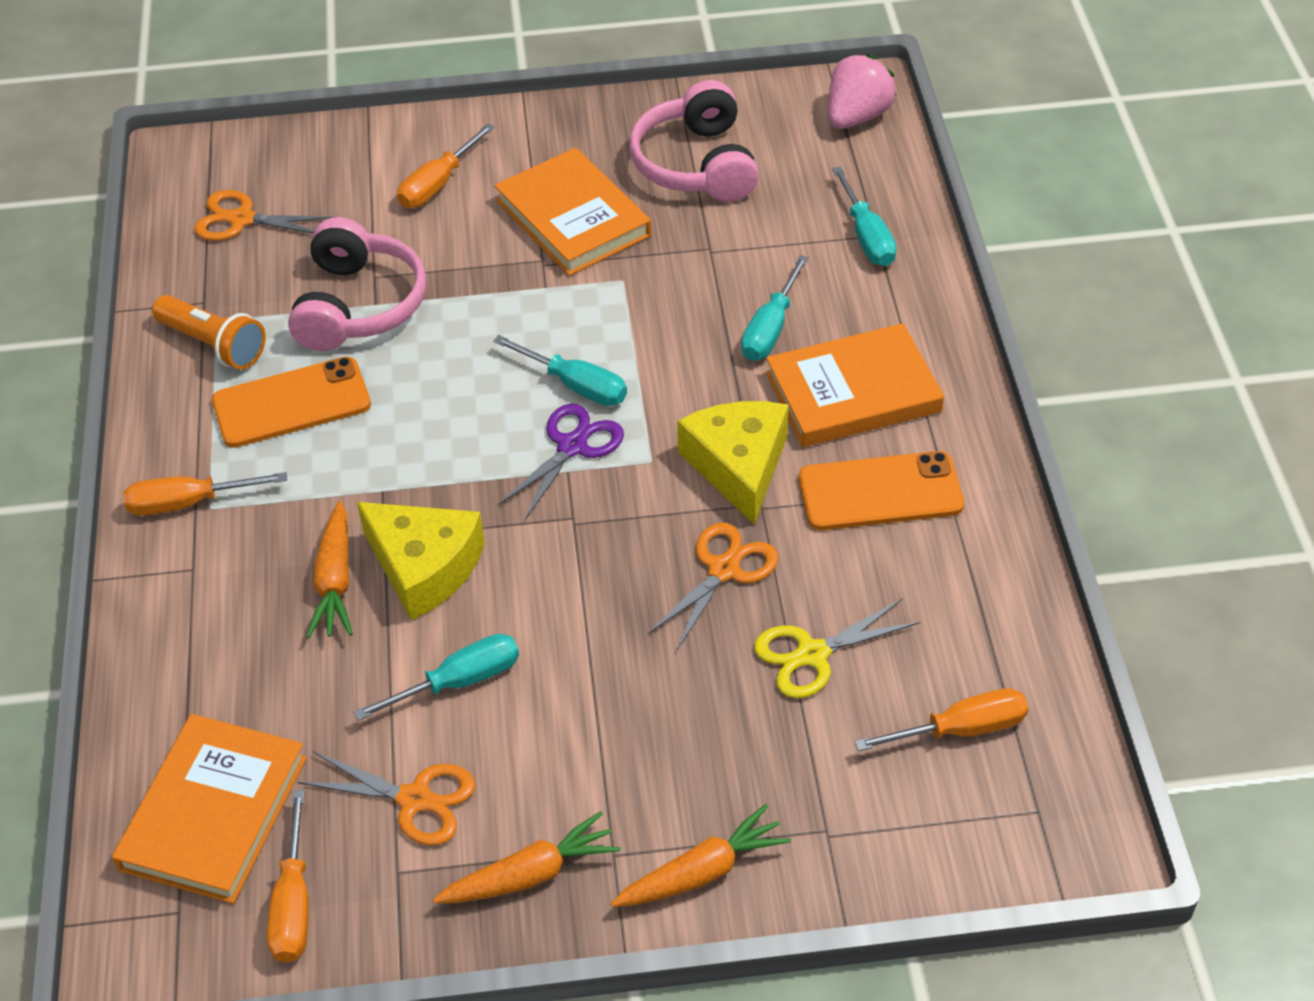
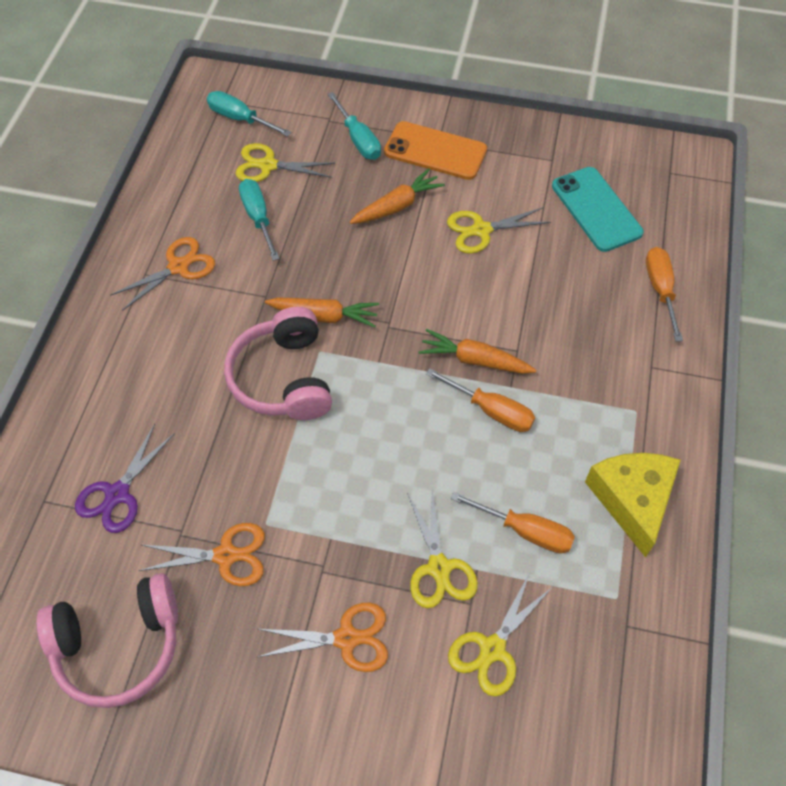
orange book: [112,714,307,904] [494,148,651,276] [766,323,944,447] = 3 -> none = 0
orange flashlight: [152,295,266,370] = 1 -> none = 0
orange phone: [212,357,371,448] [799,451,964,530] = 2 -> [384,121,487,180] = 1
orange screwdriver: [123,472,287,516] [267,790,309,963] [397,123,495,208] [854,688,1029,751] = 4 -> [426,368,535,432] [451,492,575,554] [646,247,683,341] = 3
pink strawberry: [828,54,896,129] = 1 -> none = 0
turquoise phone: none = 0 -> [552,167,643,252] = 1
turquoise screwdriver: [354,634,519,721] [493,335,627,406] [741,255,809,361] [832,166,897,266] = 4 -> [207,91,291,136] [239,179,280,261] [327,92,381,160] = 3
yellow cheese: [357,502,485,620] [677,401,789,524] = 2 -> [585,453,681,558] = 1
yellow scissors: [754,599,921,698] = 1 -> [235,143,335,182] [407,489,478,608] [447,207,551,254] [448,573,551,696] = 4

